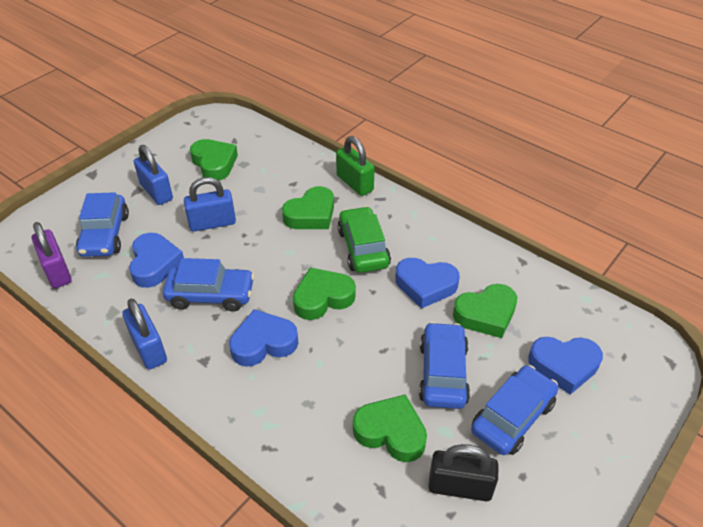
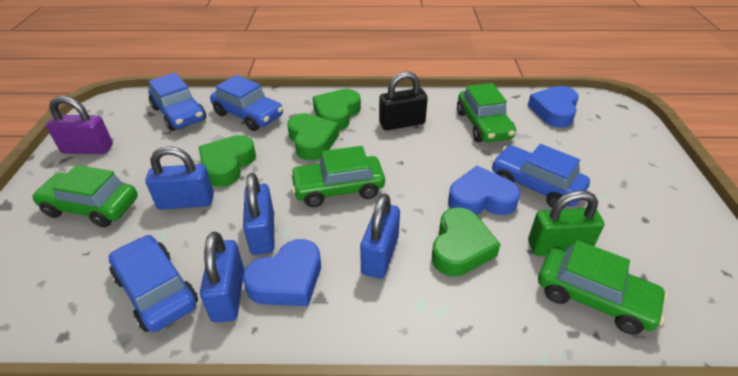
blue heart: [129,233,184,288] [229,309,298,367] [395,258,460,309] [528,337,603,395] = 4 -> [243,239,321,306] [448,166,520,215] [528,86,579,128] = 3
blue padlock: [122,298,167,370] [134,145,173,205] [184,177,236,232] = 3 -> [145,146,214,209] [200,232,244,322] [243,173,274,255] [360,193,400,279] = 4
green car: [337,206,391,273] = 1 -> [32,165,138,227] [290,146,385,207] [457,83,516,142] [538,240,668,335] = 4
green heart: [190,139,238,181] [282,186,334,229] [293,267,356,320] [353,394,427,462] [453,284,517,338] = 5 -> [199,135,256,187] [287,113,339,160] [313,89,361,130] [432,207,501,276] = 4

